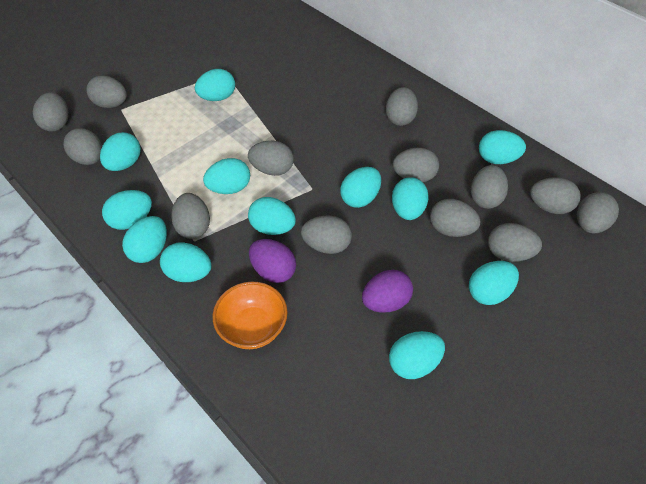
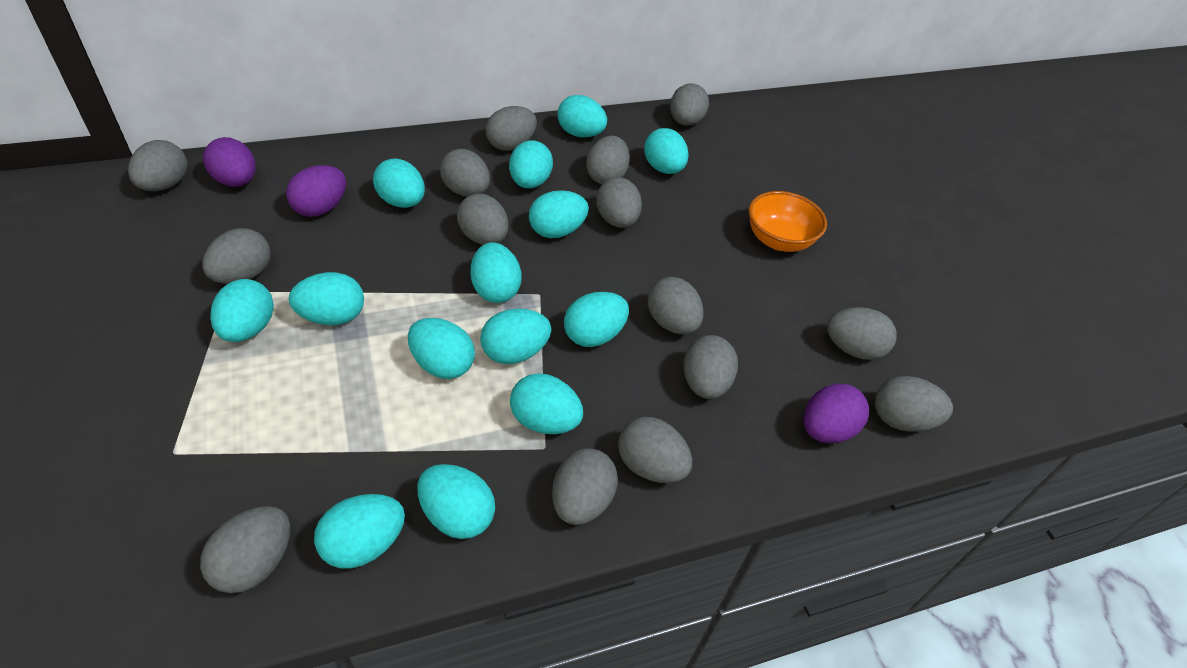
grey egg: [33,92,69,131] [63,128,102,165] [86,75,127,108] [171,193,210,239] [248,141,294,176] [301,216,352,254] [386,87,418,126] [393,148,439,182] [430,199,480,237] [471,165,508,209] [488,223,542,262] [530,177,580,214] [577,192,619,234] = 13 -> [128,140,187,191] [200,506,290,593] [202,228,270,284] [440,149,490,197] [457,194,508,245] [486,106,537,151] [552,449,618,525] [586,135,630,184] [596,177,642,228] [618,417,692,483] [648,277,704,334] [670,83,709,126] [683,335,738,399] [827,307,897,360] [874,376,953,432] = 15
purple egg: [249,239,296,283] [362,270,413,313] = 2 -> [203,137,256,187] [286,165,346,217] [803,383,869,443] = 3
turquoise egg: [100,132,141,171] [102,190,152,230] [122,216,167,263] [160,242,212,282] [195,69,235,101] [203,158,250,194] [248,197,296,235] [340,167,381,208] [389,331,445,379] [392,177,429,220] [469,261,519,305] [479,130,526,164] = 12 -> [210,279,274,342] [289,272,364,325] [314,494,405,569] [373,158,425,208] [408,318,475,379] [417,464,495,539] [471,242,522,303] [480,309,551,364] [509,140,553,188] [510,373,583,434] [529,190,589,238] [557,95,607,137] [564,292,629,347] [644,128,689,174] = 14

